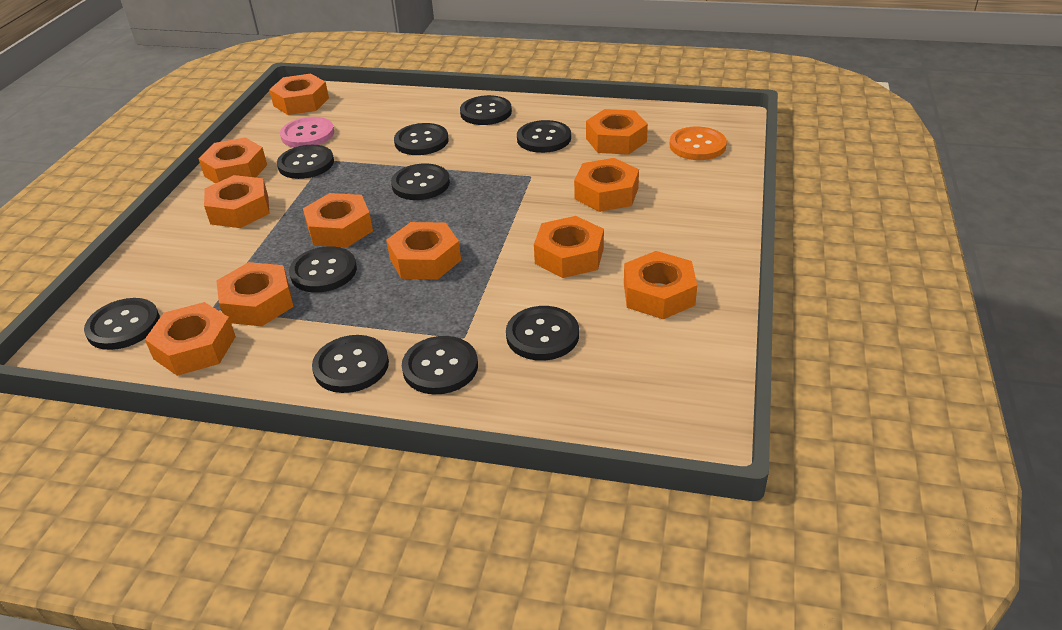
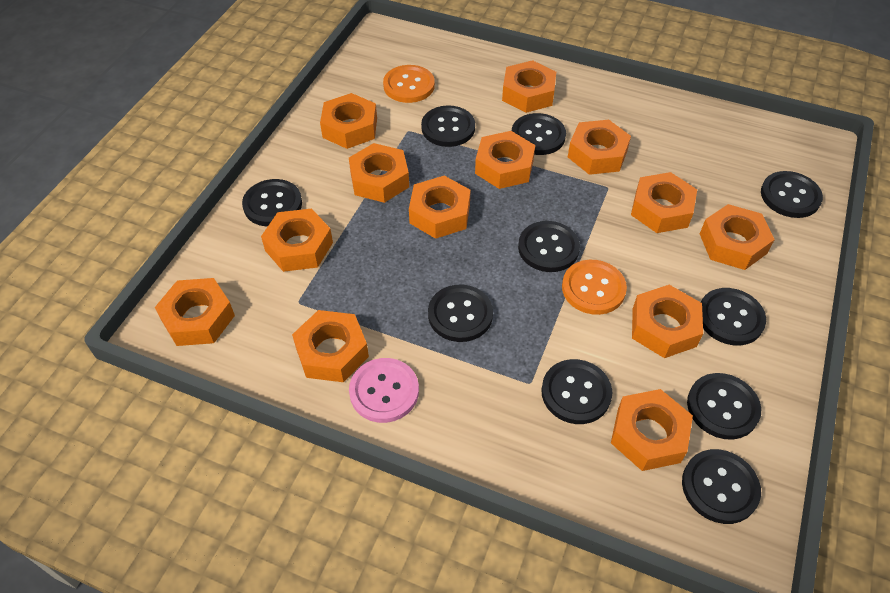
orange button: [670,127,727,160] = 1 -> [383,65,435,103] [562,260,627,315] = 2
orange nut: [145,302,236,376] [198,137,267,184] [204,175,270,228] [216,262,294,326] [269,74,329,115] [303,193,373,248] [386,222,461,280] [534,216,604,278] [574,158,639,212] [586,109,648,155] [624,251,697,319] = 11 -> [155,278,235,346] [261,208,333,272] [292,310,369,382] [320,93,377,149] [349,143,409,203] [409,176,471,239] [475,131,535,189] [502,60,556,113] [568,120,631,175] [611,389,693,471] [631,172,697,233] [632,285,703,358] [700,204,775,270] = 13

